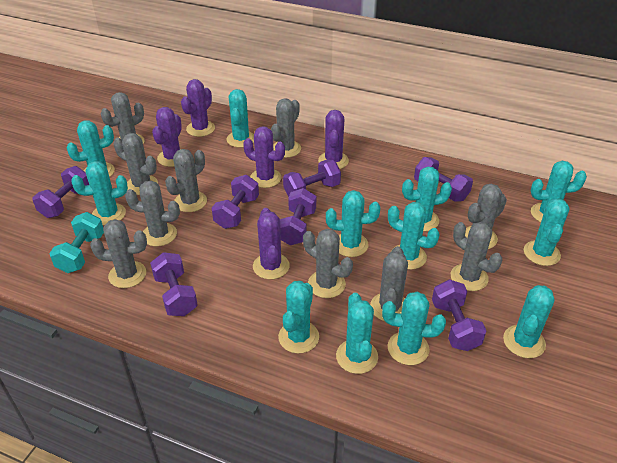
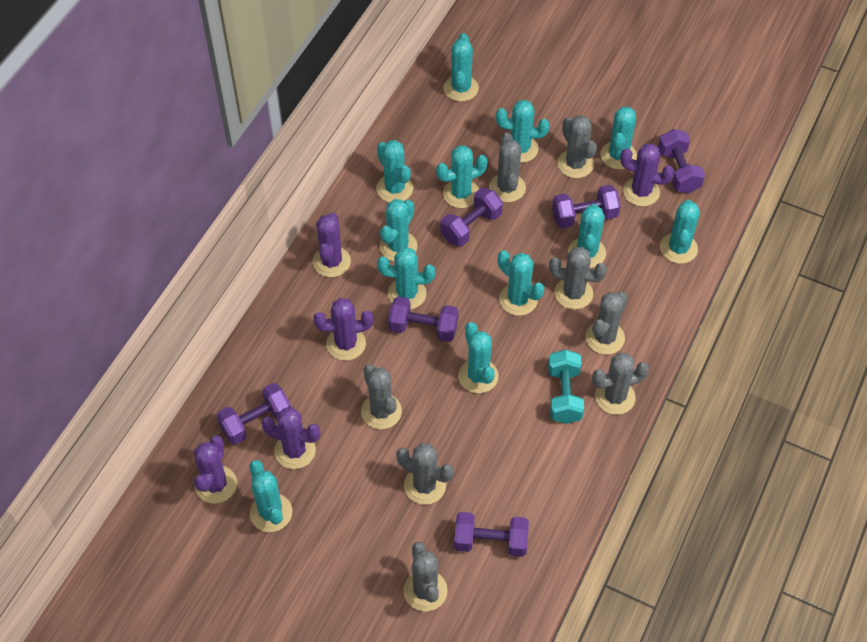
grey cactus: [90,219,147,288] [101,92,145,144] [113,133,158,195] [125,181,180,247] [165,149,207,212] [271,98,301,158] [303,229,353,298] [370,246,408,321] [451,222,502,291] [465,184,507,249] = 10 -> [361,364,402,429] [396,443,454,505] [403,542,448,612] [489,132,526,202] [549,247,607,309] [557,115,597,178] [585,292,628,355] [592,353,649,415] = 8
purple dumbbell: [33,166,89,218] [150,252,198,316] [212,175,259,229] [280,188,316,245] [283,160,341,197] [414,157,473,202] [432,280,487,351] = 7 -> [217,383,291,445] [388,297,459,342] [440,188,503,247] [454,512,529,557] [552,185,621,228] [658,129,705,193] = 6

